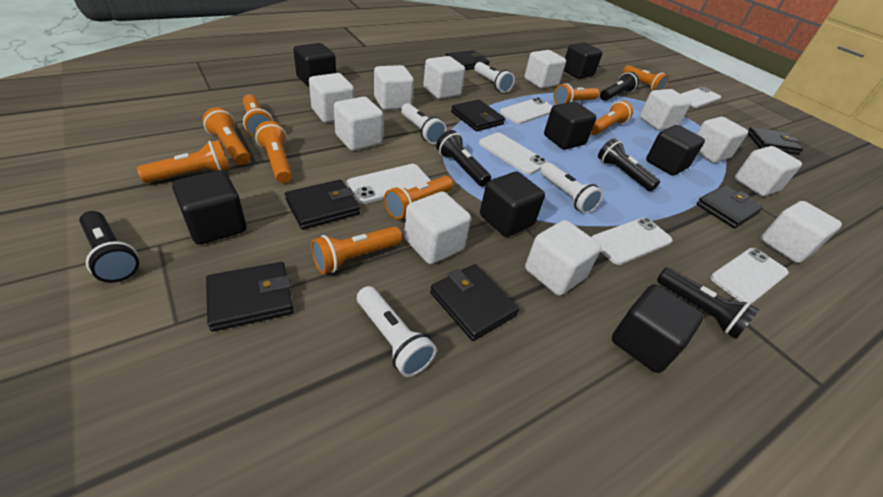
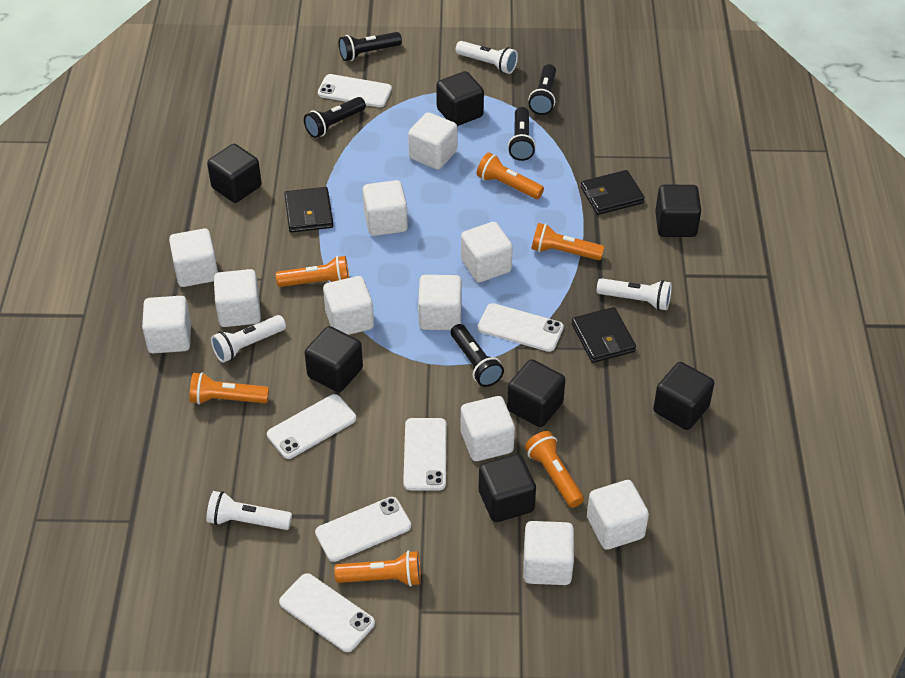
black wallet: [206,262,294,332] [285,179,360,230] [430,264,519,341] [445,50,490,70] [451,99,505,131] [696,185,763,228] [748,127,803,155] = 7 -> [284,187,333,233] [572,307,636,363] [581,170,645,215] = 3
orange flashlight: [137,140,230,183] [202,107,250,165] [243,94,273,137] [255,121,292,183] [311,226,402,274] [384,176,453,219] [553,83,600,105] [591,100,633,135] [623,65,669,91] = 9 -> [189,372,269,404] [276,256,349,287] [334,551,421,586] [477,152,544,199] [525,431,584,508] [531,223,604,260] = 6

